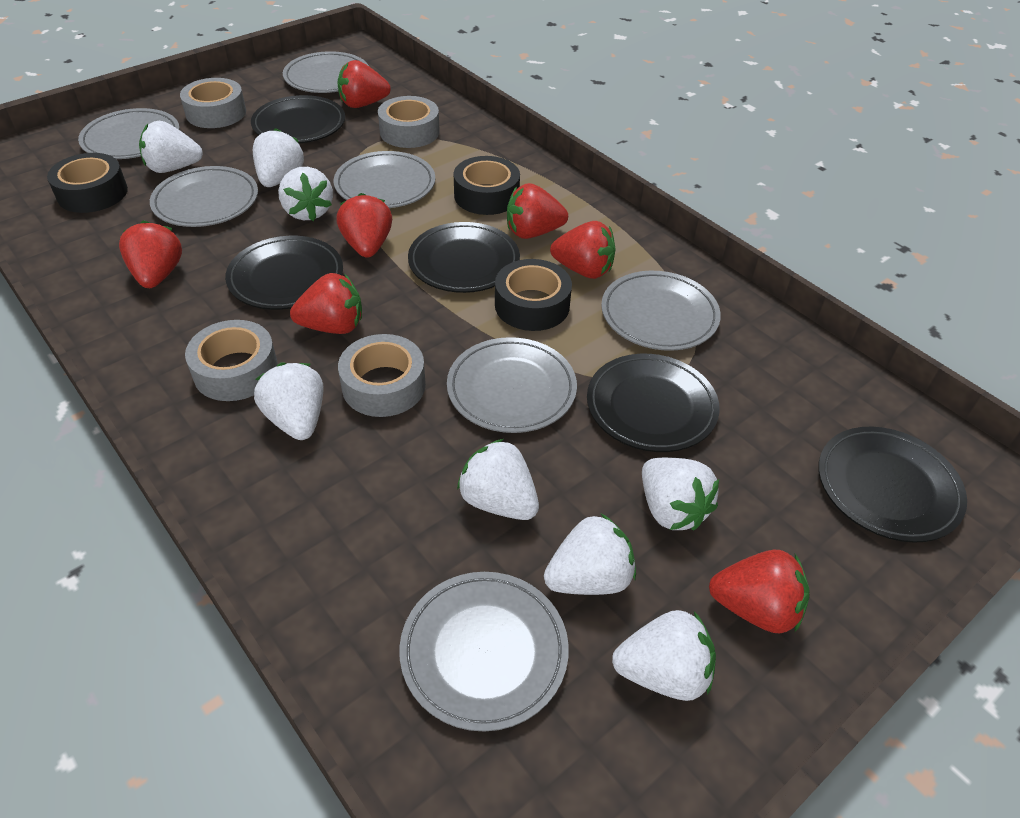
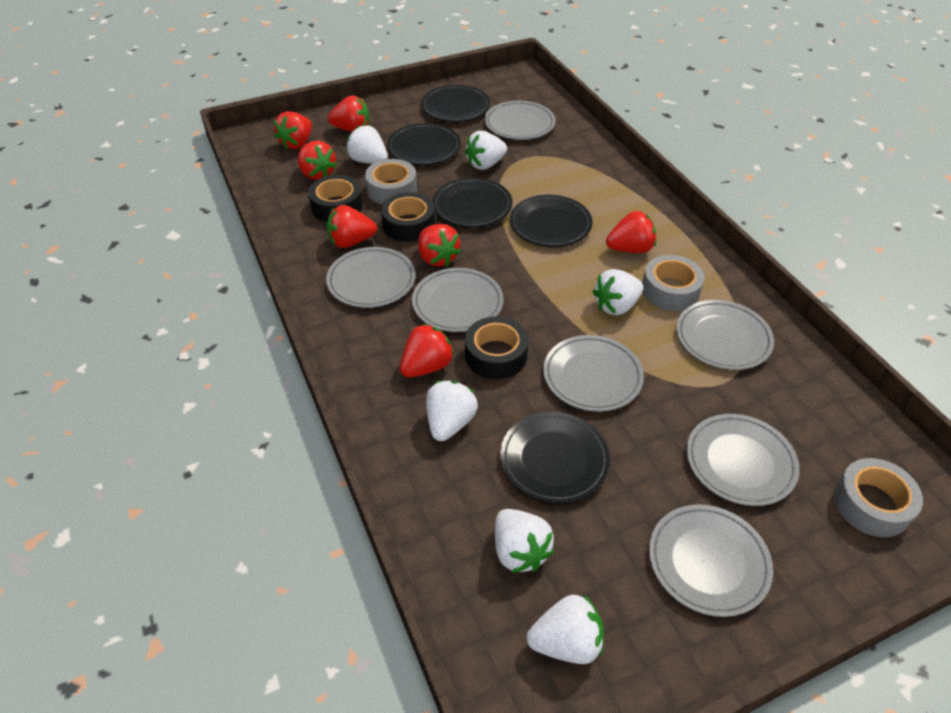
grey tape: [180,78,246,128] [185,320,278,401] [338,334,426,417] [378,96,440,148] = 4 -> [365,159,417,204] [642,255,705,311] [834,458,923,537] = 3
white strawberry: [139,121,203,173] [253,128,304,187] [254,363,324,440] [278,167,333,221] [457,439,539,520] [544,514,636,595] [612,610,716,701] [642,458,719,531] = 8 -> [346,125,388,164] [426,381,478,441] [465,131,507,170] [495,509,554,573] [527,595,604,664] [592,269,643,316] = 6

